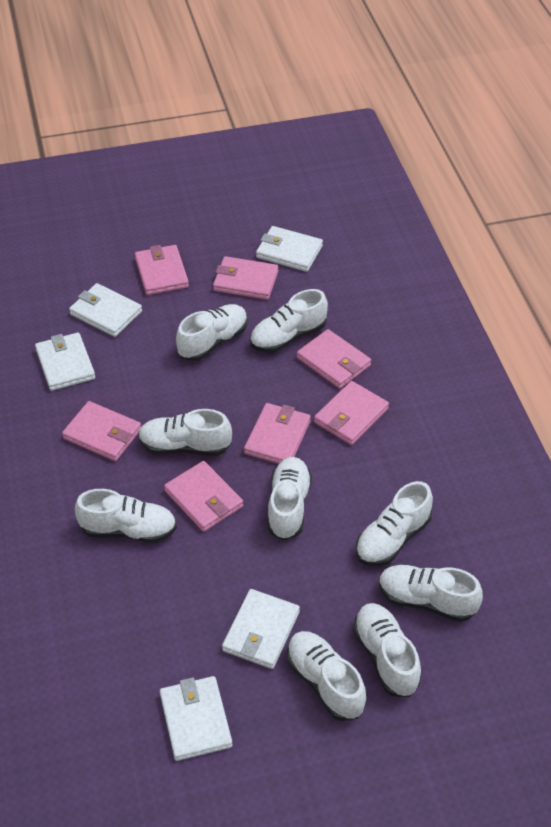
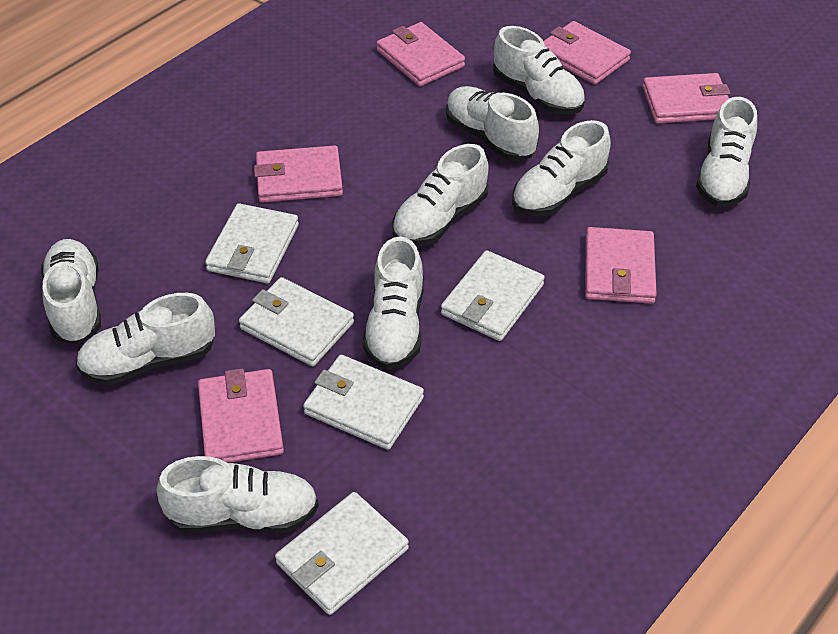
pink wallet: [62,401,141,461] [135,245,189,295] [164,461,243,532] [213,256,278,300] [244,403,311,464] [297,329,371,389] [314,381,389,445] = 7 -> [198,368,284,463] [254,145,343,203] [377,22,465,87] [543,21,631,85] [585,227,657,304] [642,73,731,124] = 6

